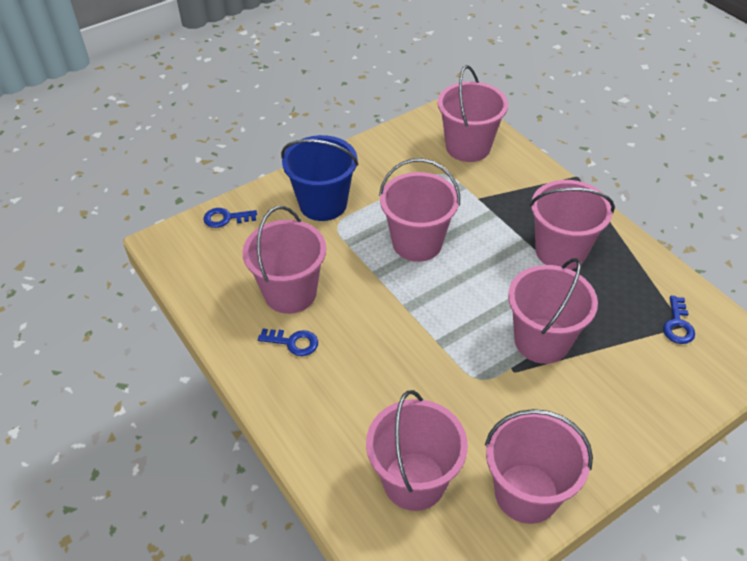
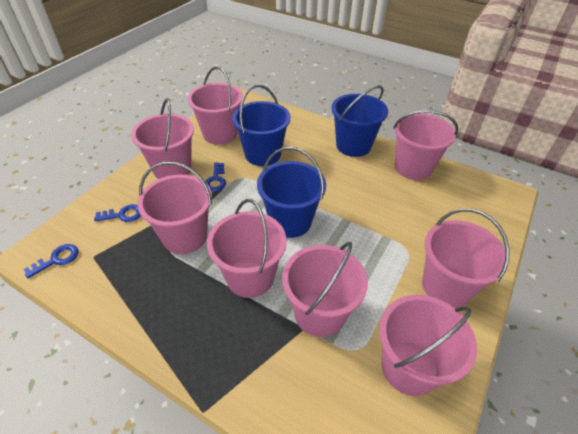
blue bucket: [281,135,358,221] = 1 -> [232,85,291,166] [257,147,326,238] [331,86,388,157] = 3
pink bucket: [242,206,326,314] [366,390,468,511] [379,158,460,262] [438,65,508,162] [485,409,593,524] [508,258,598,364] [530,180,615,270] = 7 -> [131,98,194,179] [137,161,212,254] [188,66,243,145] [207,199,287,298] [282,242,368,337] [379,295,477,396] [393,110,458,180] [422,209,510,308] = 8

